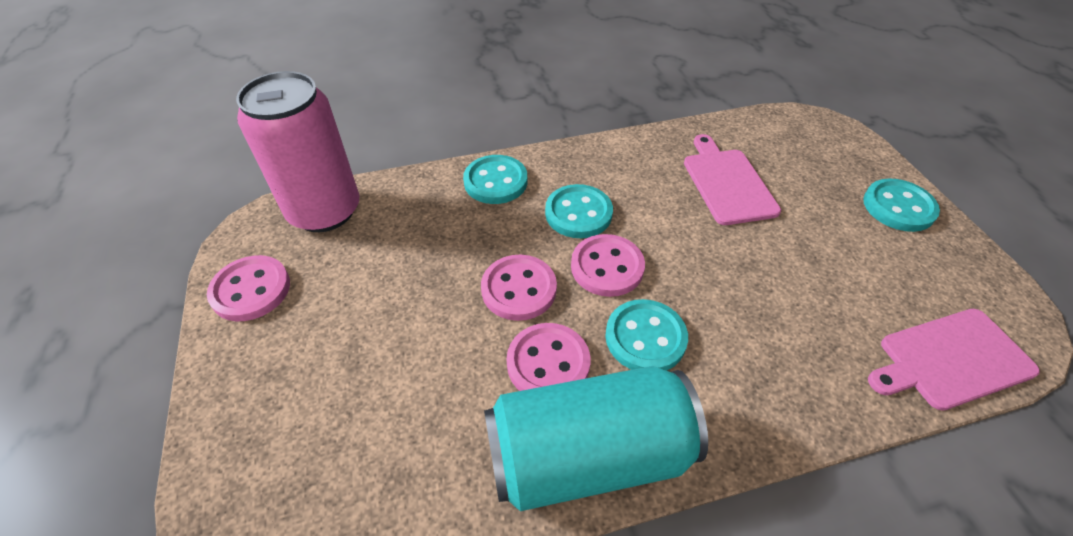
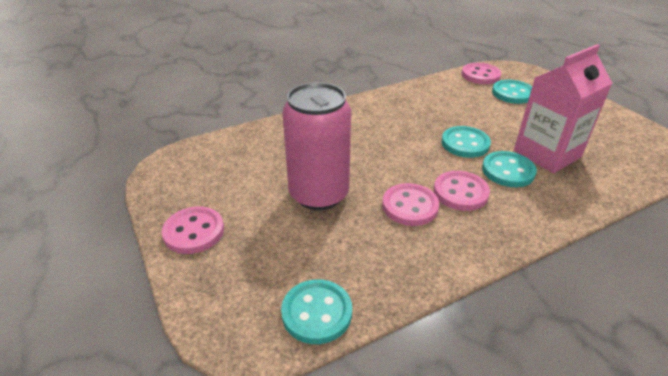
pink carton: none = 0 -> [514,44,612,173] = 1
pink cutting board: [684,134,781,225] [868,309,1040,411] = 2 -> none = 0
turquoise can: [484,366,708,511] = 1 -> none = 0

